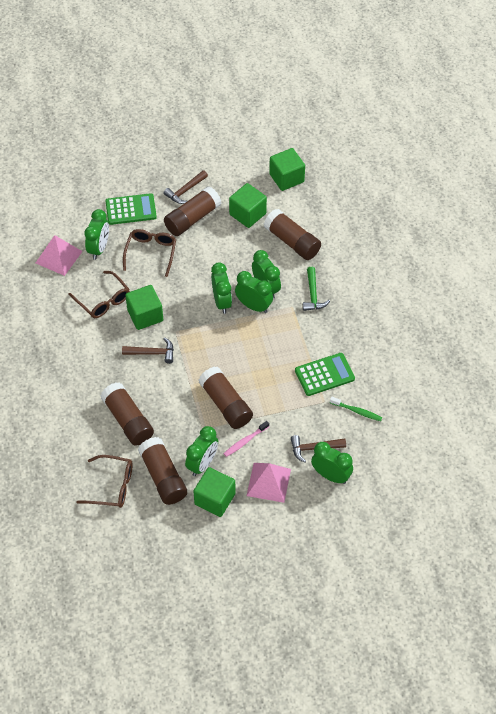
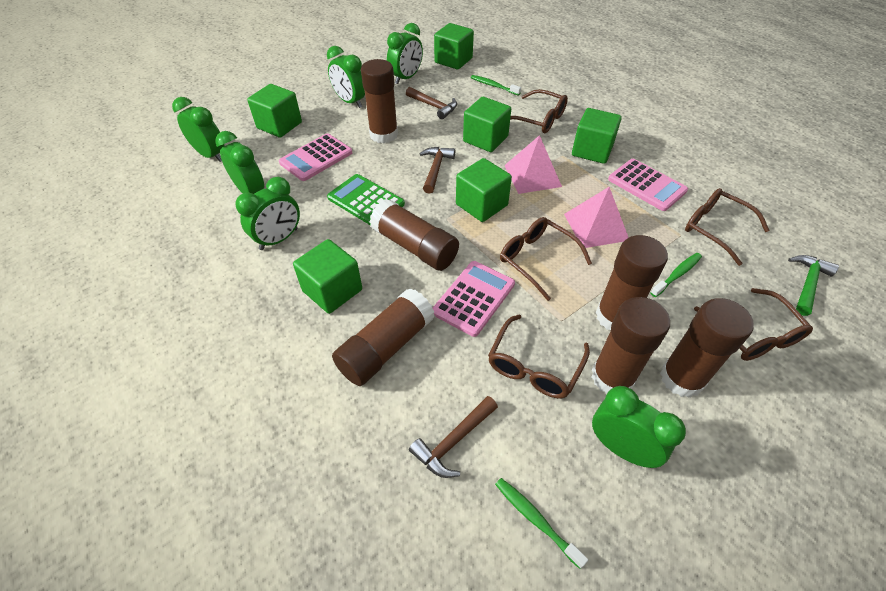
brown glasses: [69,271,130,318] [76,455,133,508] [123,229,176,277] = 3 -> [488,315,590,398] [500,217,592,301] [510,89,568,133] [685,188,770,266] [694,288,813,361] = 5
brown glue stick: [101,382,154,445] [138,437,187,505] [164,186,221,236] [199,367,253,429] [264,209,321,260] = 5 -> [332,288,435,386] [361,59,398,143] [369,199,459,271] [592,297,670,394] [596,235,668,330] [660,298,754,398] = 6
green calculator: [105,193,157,225] [295,353,355,396] = 2 -> [327,174,405,226] = 1
green cube: [125,285,163,330] [194,467,236,517] [229,183,267,228] [269,148,305,191] = 4 -> [247,84,302,138] [293,239,362,314] [434,23,474,70] [456,158,512,222] [463,97,511,152] [572,108,622,164] = 6
green toothbrush: [330,397,382,421] = 1 -> [471,75,521,96] [495,478,588,569] [650,253,702,297] = 3
pink calculator: none = 0 -> [279,133,352,181] [432,261,515,337] [608,159,688,211] = 3
pink toothbrush: [223,421,269,457] = 1 -> none = 0

